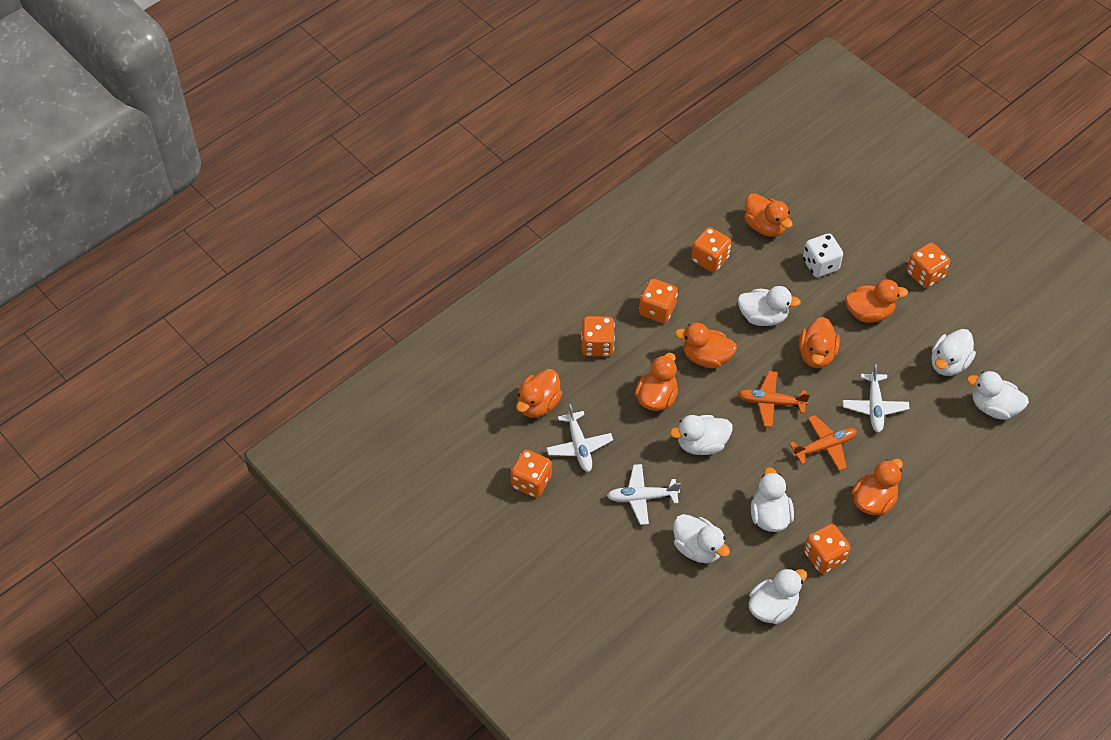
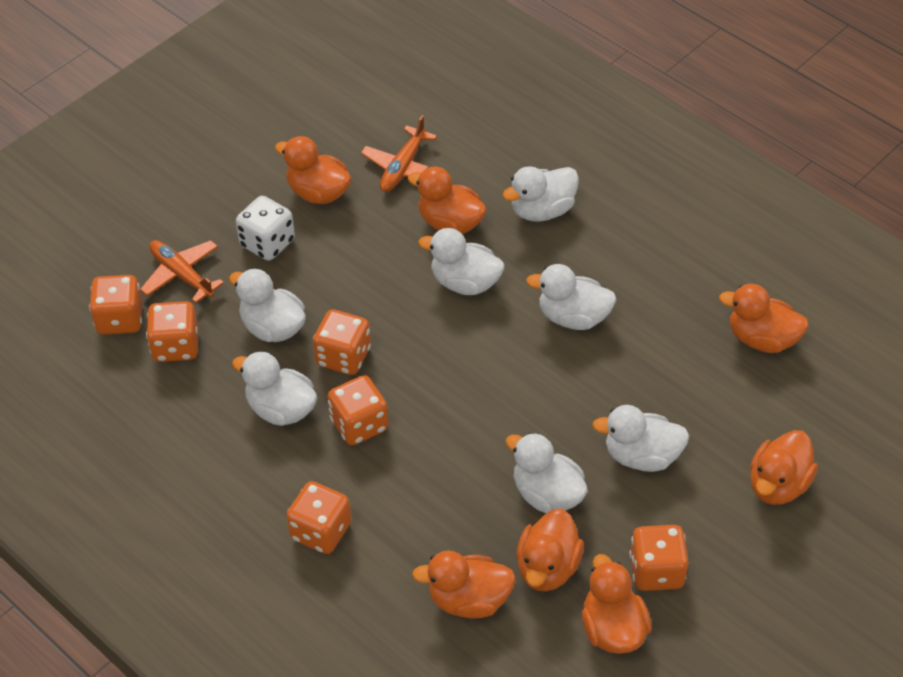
white plane: [546,404,613,472] [607,464,681,525] [842,364,910,433] = 3 -> none = 0

